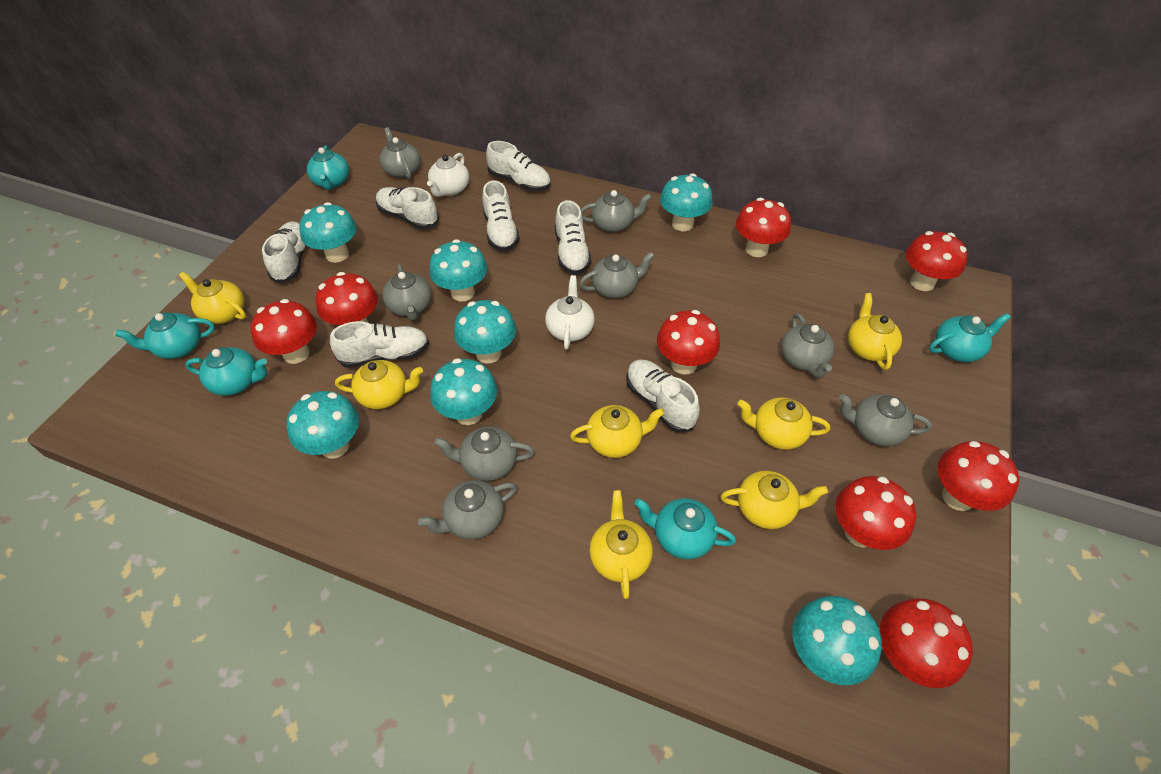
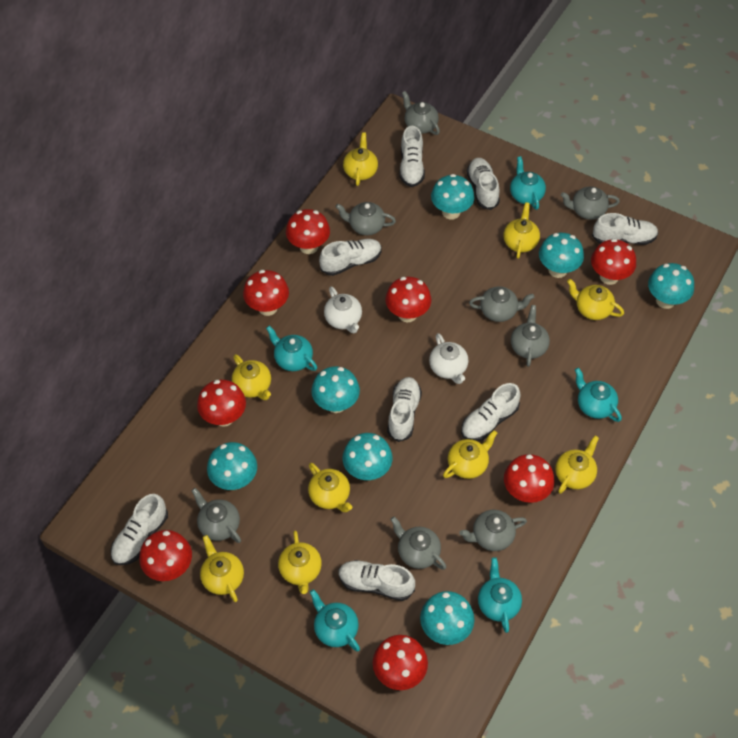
white shoe: [262,221,307,284] [330,321,429,368] [376,187,439,229] [482,181,520,251] [486,141,551,191] [555,200,591,275] [626,360,700,433] = 7 -> [110,494,168,565] [319,239,382,276] [338,560,415,601] [387,377,422,442] [399,126,425,187] [461,383,521,441] [466,158,500,210] [592,213,659,245] = 8
yellow teapot: [179,272,246,324] [335,360,423,409] [570,405,665,458] [589,490,653,599] [721,471,828,529] [737,397,830,450] [848,293,902,370] = 7 -> [200,535,244,602] [232,354,271,400] [278,530,322,594] [308,463,352,512] [343,132,378,186] [443,430,497,479] [503,202,540,259] [556,436,599,494] [567,279,624,320] = 9

